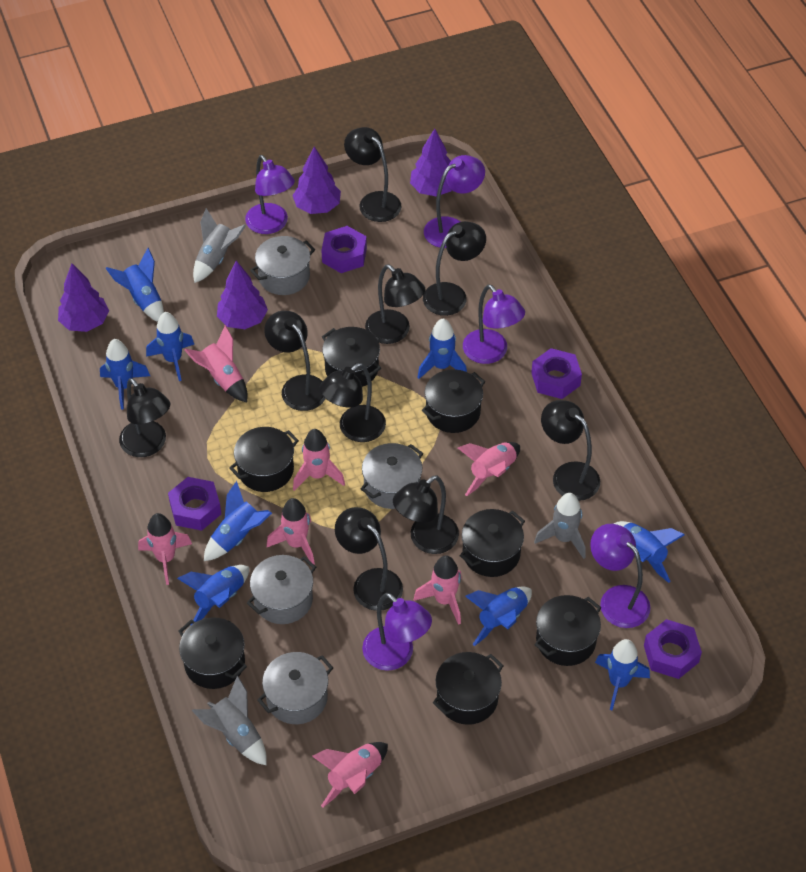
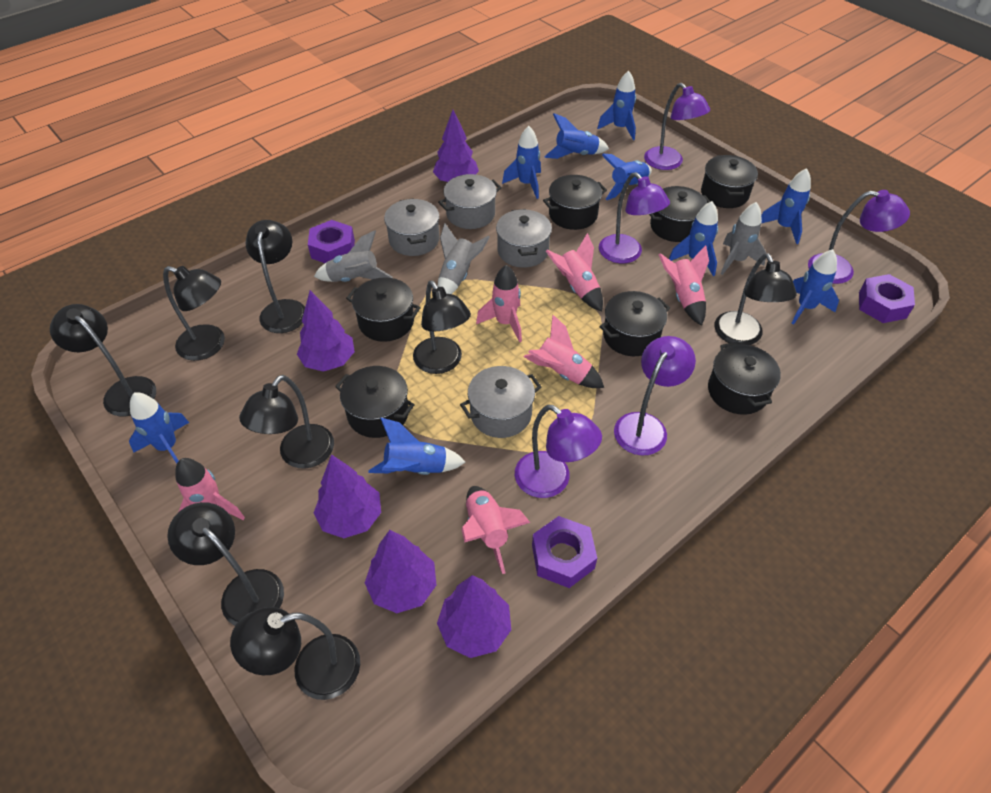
black lamp: [119,378,170,457] [264,311,325,411] [319,363,386,442] [335,507,403,611] [344,127,402,222] [365,265,425,344] [393,475,459,554] [423,221,486,316] [541,400,600,501] = 9 -> [50,304,156,416] [163,266,225,361] [167,502,284,625] [230,607,360,700] [239,375,334,469] [246,220,305,333] [413,281,471,374] [714,253,797,345] = 8
pink rocket: [138,513,192,585] [185,325,248,402] [266,498,315,565] [293,429,345,491] [312,742,388,807] [414,555,462,625] [458,442,520,496] = 7 -> [175,458,245,521] [461,486,530,574] [476,265,522,342] [524,315,604,388] [546,233,603,311] [658,245,709,326] = 6
purple nut: [168,477,221,531] [321,226,367,273] [531,348,582,399] [644,619,702,679] = 4 -> [308,220,355,263] [532,516,597,588] [859,274,915,323] = 3
purple tree: [58,264,109,332] [217,261,268,329] [292,146,341,214] [410,129,452,196] = 4 -> [297,290,355,372] [314,454,381,538] [365,530,436,613] [433,110,479,182] [437,575,511,658] = 5

